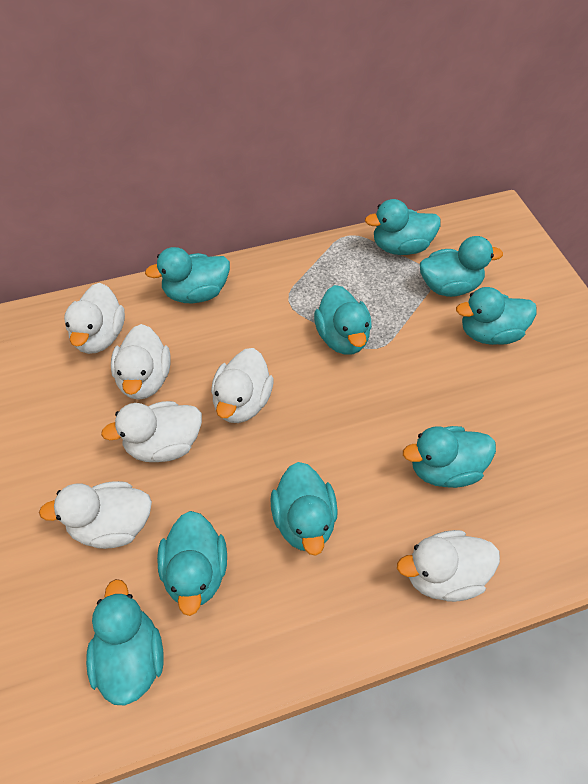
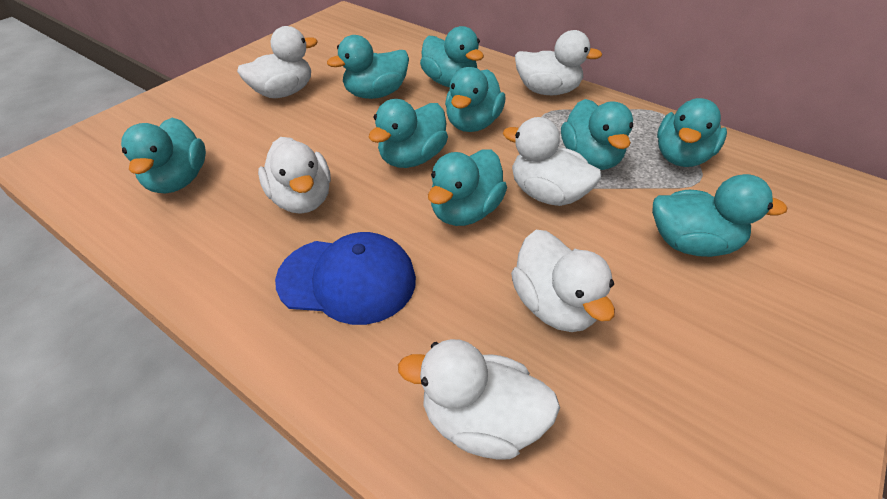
blue cap: none = 0 -> [275,232,416,325] = 1

